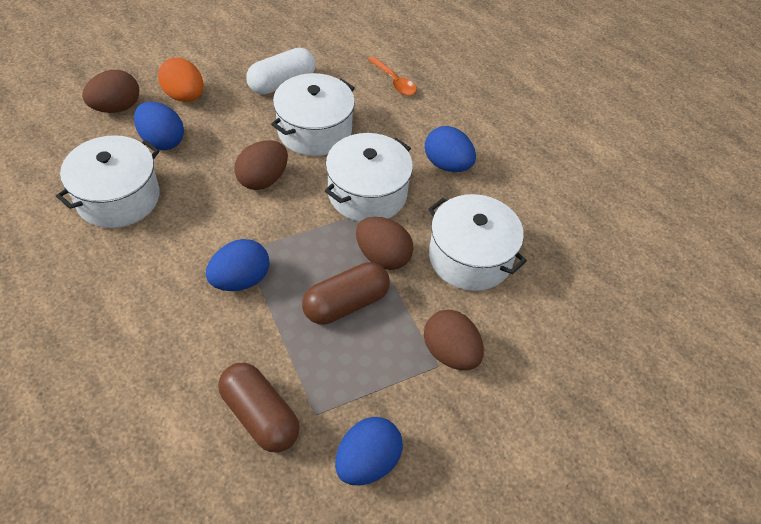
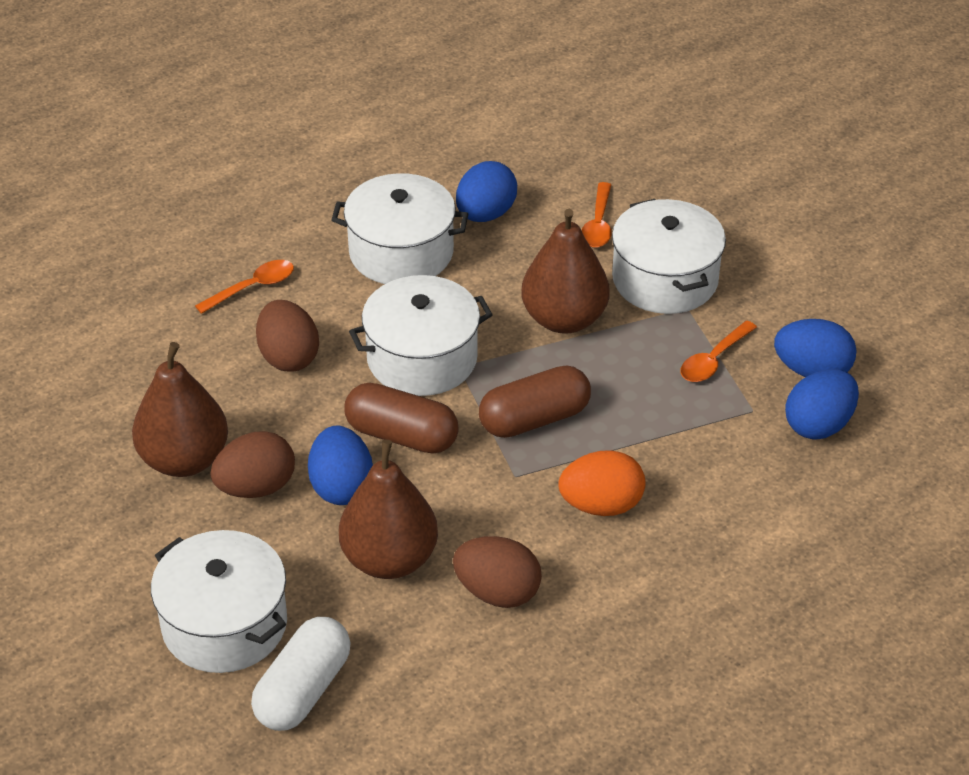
brown egg: [82,70,139,113] [234,140,288,190] [356,217,413,270] [424,310,484,370] = 4 -> [210,431,295,498] [256,300,319,372] [453,536,542,608] = 3
brown pear: none = 0 -> [132,342,228,477] [339,440,438,579] [521,209,609,334] = 3
orange spoon: [368,56,416,96] = 1 -> [195,260,294,314] [582,182,612,248] [681,320,757,382] = 3

